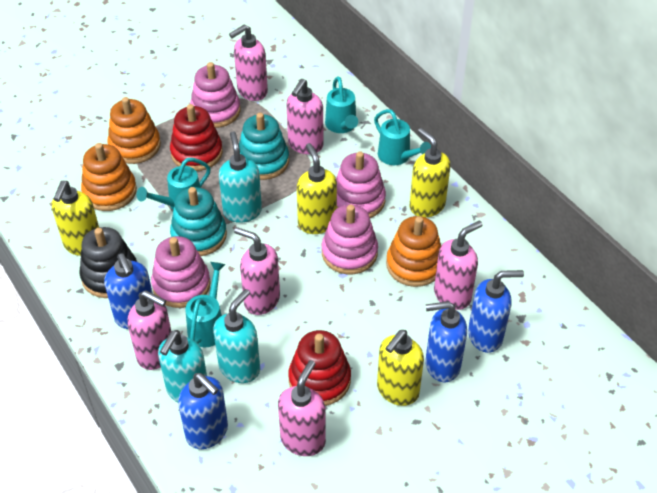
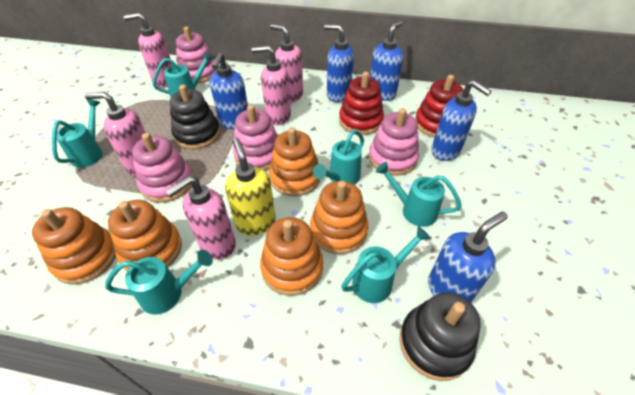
black stacking toy: [79,227,137,298] = 1 -> [170,85,220,149] [399,292,481,381] = 2
blue soap dispenser: [104,253,153,329] [178,373,228,449] [425,301,467,382] [468,270,524,353] = 4 -> [209,53,248,129] [324,24,354,102] [370,21,403,101] [428,212,508,302] [431,80,492,161] = 5
orange stacking toy: [81,143,137,211] [108,97,161,164] [386,216,441,287] = 3 -> [32,207,116,284] [108,200,182,271] [260,217,323,296] [269,127,320,196] [310,181,368,254] = 5
pink soap dispenser: [127,290,171,370] [229,24,268,101] [234,227,280,315] [278,360,326,456] [286,79,323,154] [434,220,483,310] = 6 -> [85,92,146,176] [124,13,173,88] [165,176,236,260] [252,46,291,125] [270,24,303,103] = 5
turquoise soap dispenser: [158,330,207,402] [213,289,260,383] [219,131,262,223] = 3 -> none = 0
turquoise stacking toy: [170,187,227,256] [239,113,289,180] = 2 -> none = 0
turquoise watering can: [137,158,211,210] [185,262,226,348] [325,76,358,133] [374,109,431,165] = 4 -> [52,99,103,168] [105,250,213,315] [153,51,214,97] [313,130,364,185] [341,226,431,303] [376,162,462,227] = 6
yellow soap dispenser: [52,181,99,256] [297,143,337,234] [377,330,424,406] [410,128,450,218] = 4 -> [225,138,276,236] = 1

